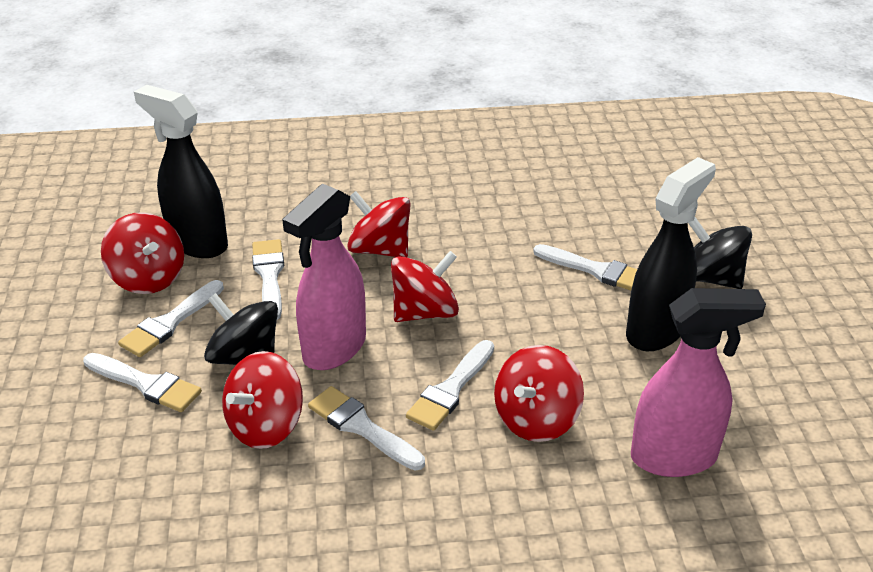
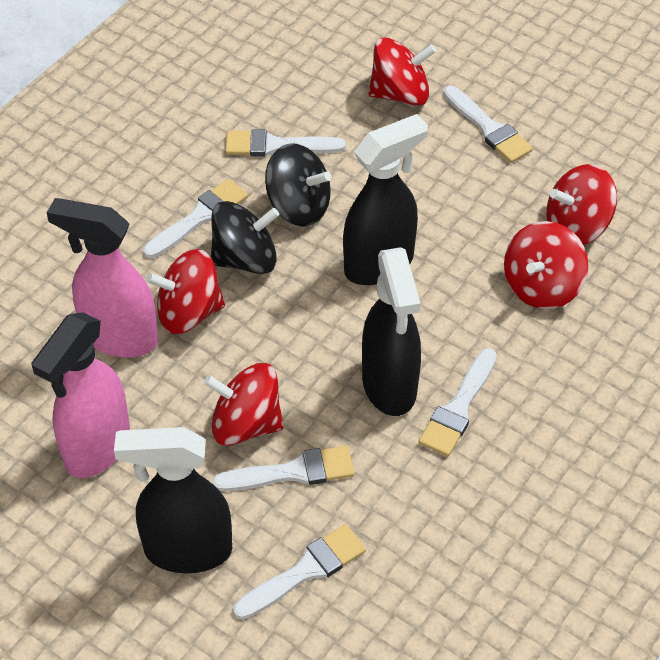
black spray bottle: [134,85,228,258] [626,157,716,351] = 2 -> [114,427,232,573] [343,114,428,285] [362,247,421,416] = 3

